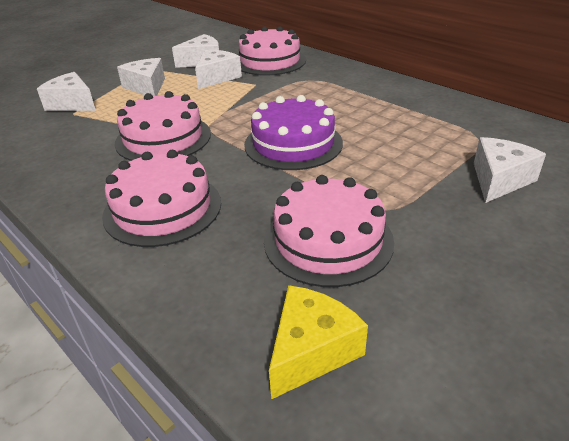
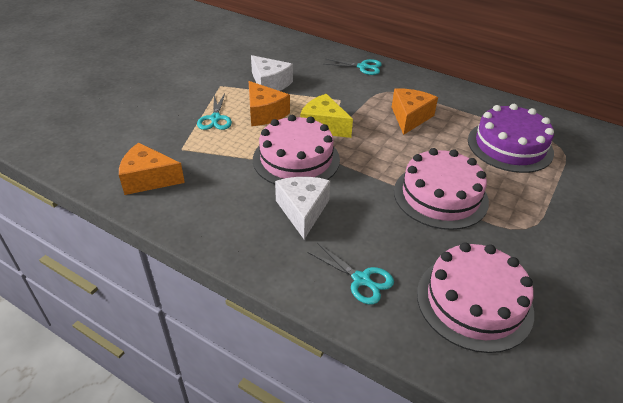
orange cheese: none = 0 -> [119,143,185,195] [249,81,290,126] [392,89,438,135] = 3
pink cake: [102,150,221,247] [115,91,211,161] [239,26,306,75] [264,175,394,287] = 4 -> [253,115,340,184] [394,148,489,230] [417,243,534,353] = 3
turquoise scissors: none = 0 -> [197,93,232,130] [307,243,394,305] [324,58,382,75] = 3
white cheese: [37,72,96,111] [117,58,165,96] [172,34,219,68] [195,49,242,89] [474,137,546,203] = 5 -> [251,55,293,91] [275,177,330,239] = 2

